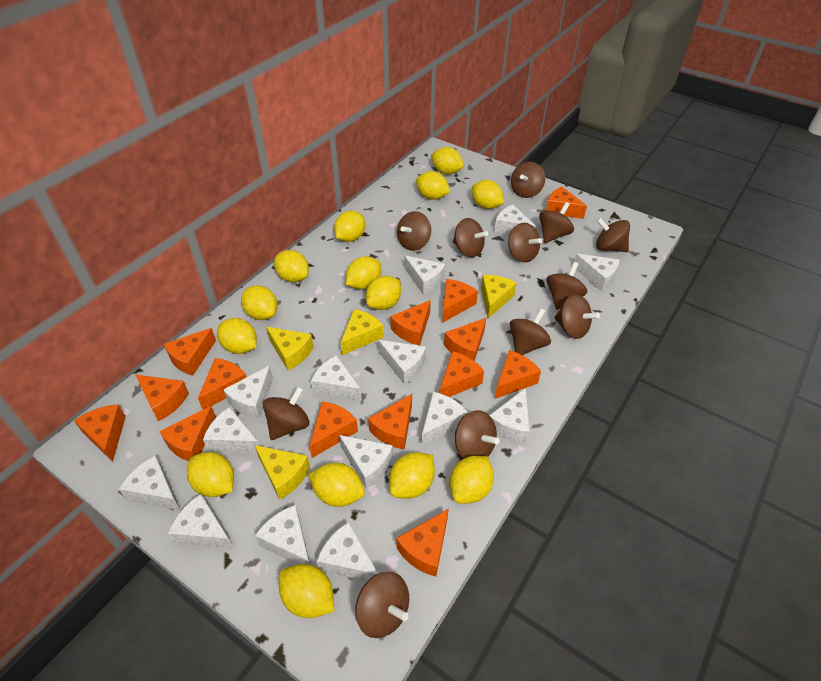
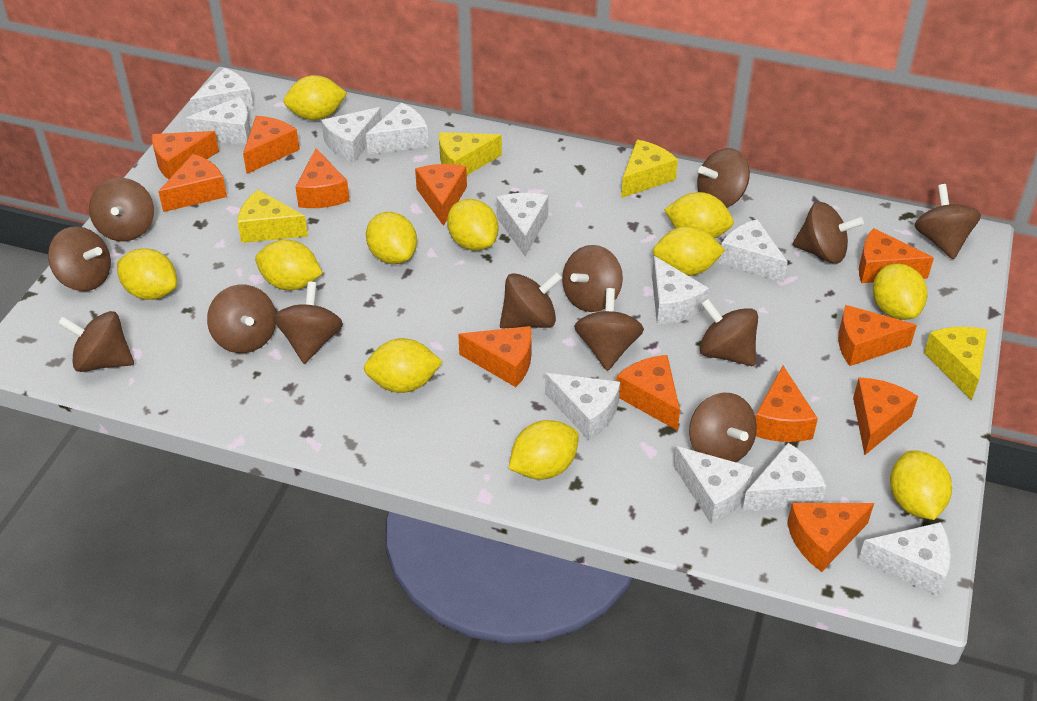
brown spinning top: [263,386,309,440] [355,572,409,638] [397,211,431,251] [453,218,488,257] [455,410,500,459] [508,223,542,263] [510,308,551,355] [511,162,545,198] [539,202,574,243] [547,262,587,310] [554,294,600,339] [596,218,630,252] = 12 -> [48,226,111,291] [57,311,134,372] [89,178,154,241] [207,285,276,353] [273,282,343,364] [500,272,563,328] [562,245,623,312] [574,288,644,371] [689,393,757,462] [697,148,750,207] [699,298,758,366] [793,202,864,263] [915,184,981,260] = 13
orange cheese: [74,404,126,462] [135,374,189,421] [159,406,216,461] [164,328,216,376] [198,358,247,409] [309,401,358,458] [368,394,412,450] [390,300,431,345] [396,509,449,577] [440,351,484,397] [442,279,478,323] [444,318,486,361] [495,350,541,399] [546,187,587,219] = 14 -> [152,131,219,179] [158,154,227,212] [243,116,300,174] [295,148,350,208] [415,164,467,226] [458,326,532,387] [617,355,680,431] [755,366,818,442] [787,503,874,572] [838,305,917,366] [853,378,918,455] [859,228,934,283] = 12
white cheese: [119,455,180,510] [168,494,234,549] [203,407,260,453] [223,366,273,419] [255,505,310,565] [311,355,362,401] [317,522,378,581] [339,435,393,489] [378,340,426,384] [404,256,445,295] [421,392,468,447] [489,388,530,443] [494,205,536,235] [574,253,619,291] = 14 -> [185,97,251,145] [190,68,254,114] [321,107,382,162] [366,103,429,155] [496,193,549,256] [545,373,620,440] [652,256,709,324] [674,446,754,524] [719,219,788,283] [742,443,826,512] [858,522,951,596] = 11
yellow lemon: [187,452,234,497] [217,318,257,354] [241,285,277,320] [274,250,309,282] [279,564,334,618] [308,463,365,507] [334,211,365,242] [346,256,381,290] [366,276,401,310] [389,452,435,499] [416,171,450,200] [431,147,464,174] [450,456,494,504] [472,180,504,209] = 14 -> [117,248,177,300] [255,240,323,290] [284,75,347,120] [364,338,443,393] [366,212,417,264] [447,199,498,251] [509,420,579,480] [653,226,725,276] [664,192,734,238] [873,264,928,320] [890,450,952,520] = 11

